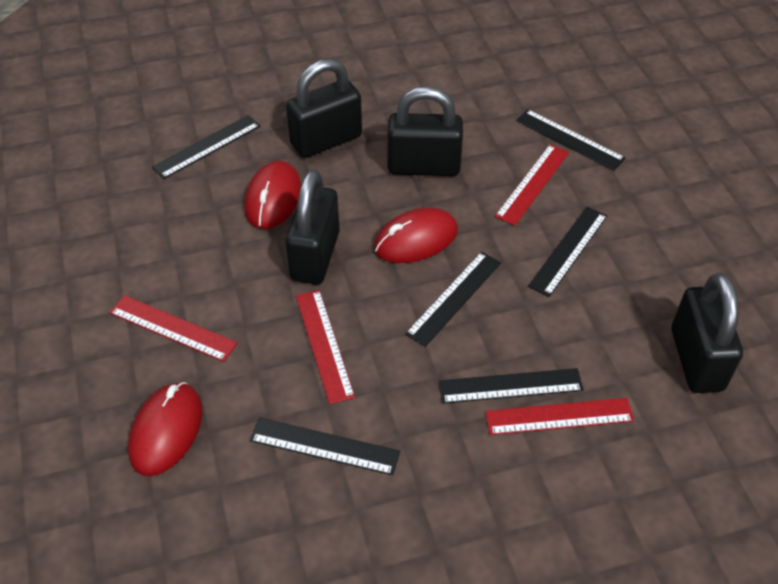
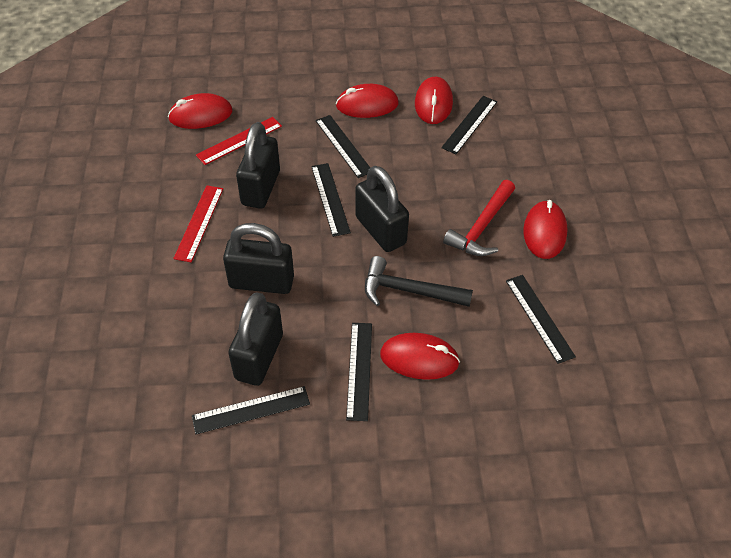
black hammer: none = 0 -> [365,256,473,307] = 1
red hammer: none = 0 -> [443,180,515,256] = 1
red mouse: [128,382,203,476] [244,161,301,229] [374,208,458,263] = 3 -> [168,93,233,129] [336,84,399,118] [380,333,460,380] [415,77,453,124] [523,200,568,259] = 5
red ruler: [110,295,237,362] [296,290,355,404] [485,398,634,435] [495,144,569,226] = 4 -> [173,185,223,262] [196,117,282,165] = 2

